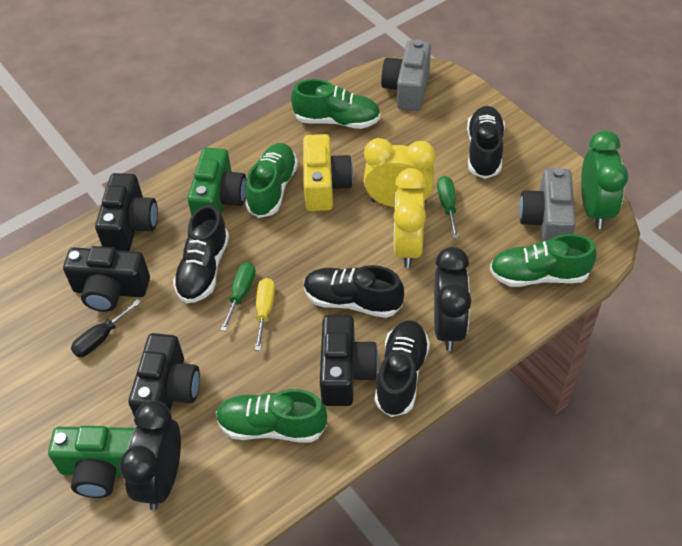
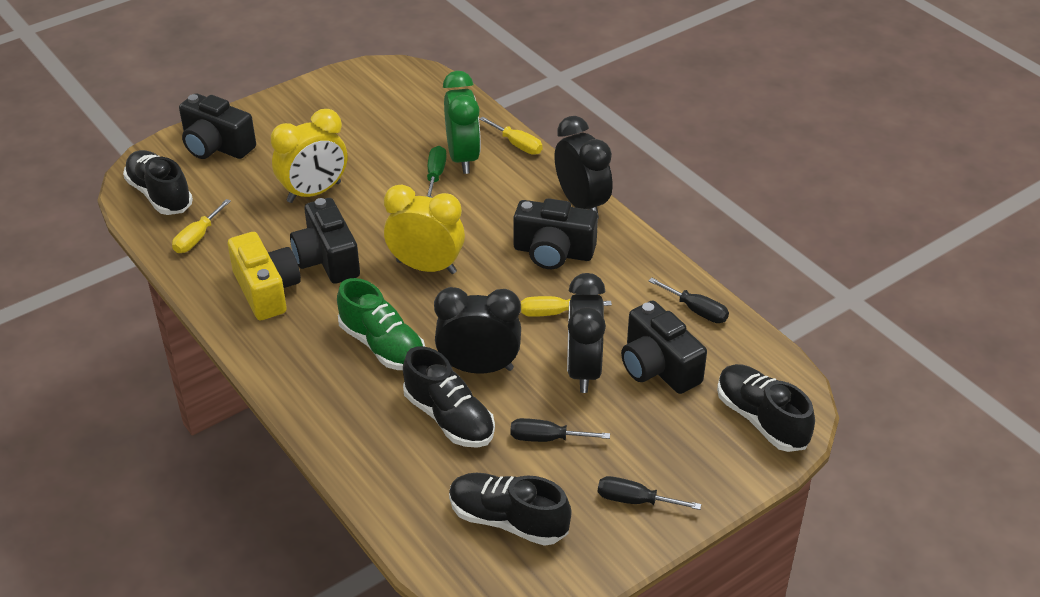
black clock: [119,401,181,510] [434,247,471,351] = 2 -> [434,287,521,374] [554,116,612,219] [567,273,606,393] = 3
black screwdriver: [71,299,141,357] = 1 -> [510,418,610,442] [598,476,701,510] [649,278,729,323] = 3
green camera: [48,426,135,498] [187,147,246,216] = 2 -> none = 0
green screwdriver: [221,262,256,332] [437,176,459,238] = 2 -> [426,146,447,198] = 1
green shoe: [216,389,327,443] [245,143,298,218] [291,79,381,129] [490,234,597,287] = 4 -> [337,278,425,370] = 1
grey camera: [381,40,431,111] [519,168,576,242] = 2 -> none = 0
yellow screwdriver: [255,278,275,351] = 1 -> [172,199,231,253] [479,116,542,155] [521,296,612,317] = 3

